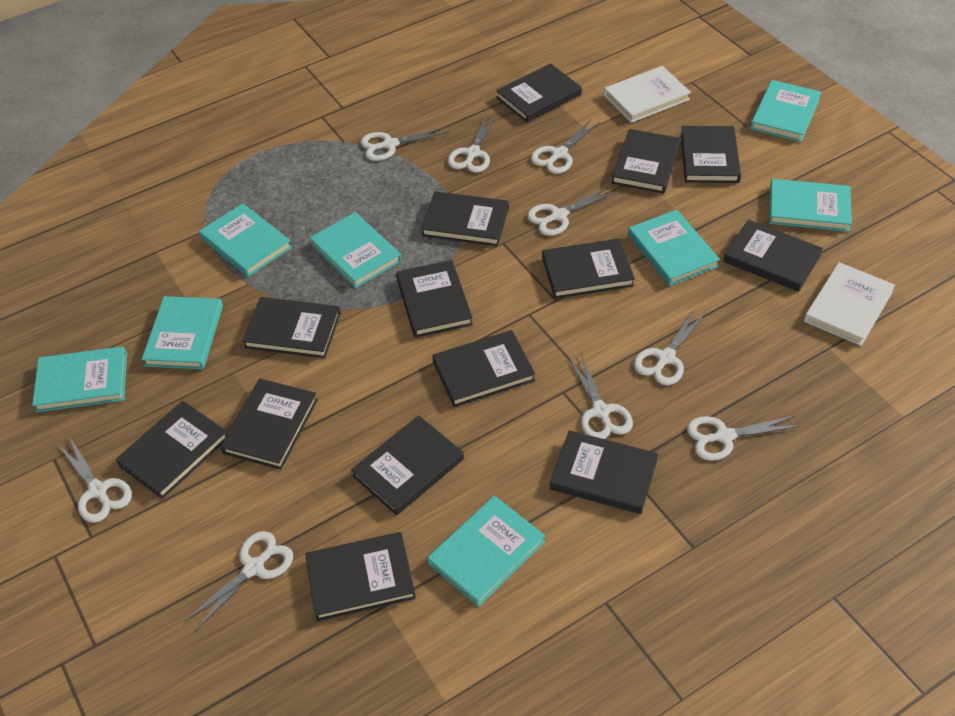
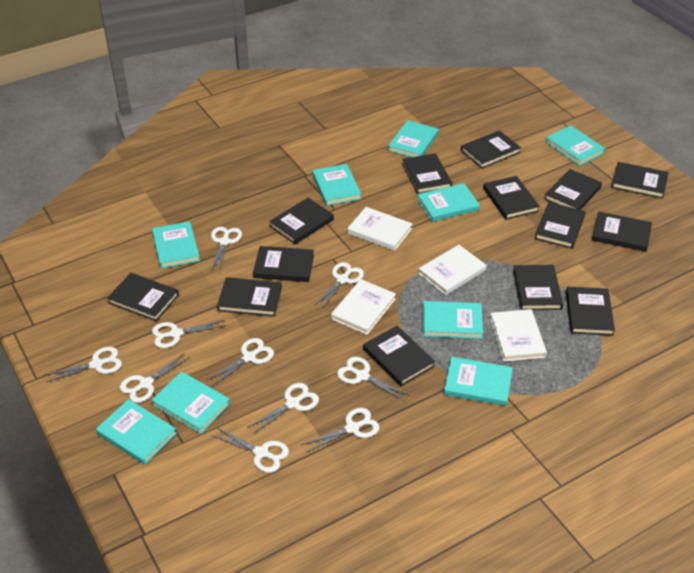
turquoise book: [32,346,127,412] [142,296,223,369] [199,203,292,277] [310,212,402,288] [427,496,545,607] [628,210,720,286] [750,80,821,142] [769,179,852,232] = 8 -> [96,399,177,465] [152,221,200,269] [152,372,230,434] [312,164,361,206] [388,120,439,157] [417,183,480,222] [423,301,483,339] [444,357,513,406] [545,125,605,166] = 9
white book: [604,66,691,123] [804,262,895,346] = 2 -> [331,279,396,335] [348,207,412,251] [418,245,487,295] [490,309,547,362] = 4
white scissors: [59,436,132,523] [185,531,293,630] [360,127,450,161] [448,114,496,173] [527,187,615,236] [531,119,600,174] [569,353,633,439] [634,310,706,385] [687,416,800,461] = 9 -> [45,347,122,382] [120,353,190,403] [152,320,226,348] [206,338,274,386] [211,227,242,271] [212,428,289,473] [247,383,319,434] [301,408,380,453] [314,262,364,310] [337,357,408,401] = 10

